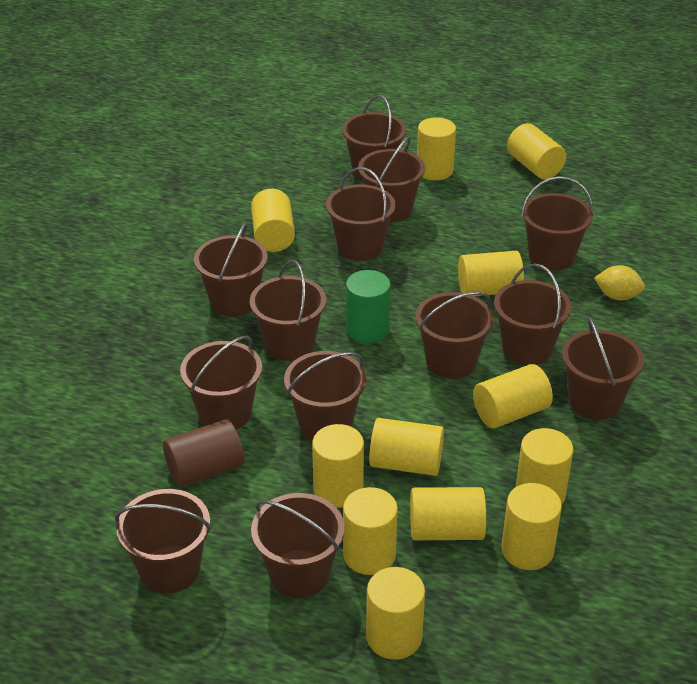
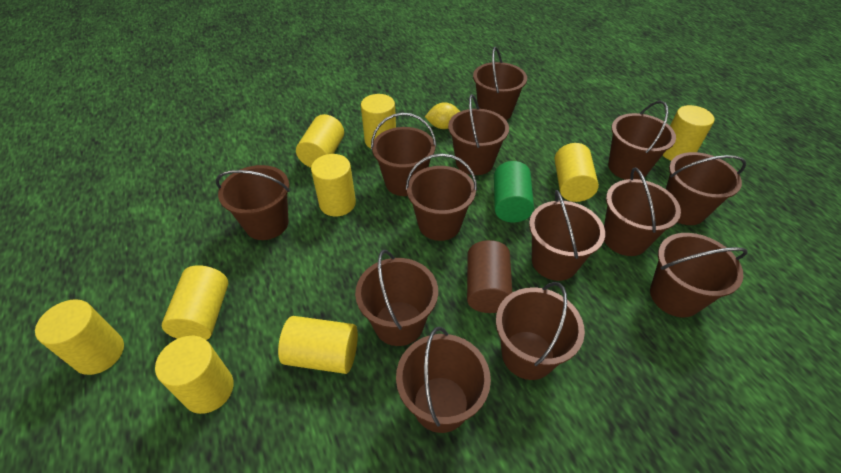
yellow cylinder: [251,189,295,252] [312,424,364,508] [343,487,398,575] [366,567,425,660] [369,418,444,476] [410,487,486,540] [417,117,456,180] [458,251,524,296] [473,364,553,429] [501,483,562,570] [507,123,566,179] [516,428,573,504] = 12 -> [35,299,124,375] [155,336,234,414] [162,265,228,340] [278,316,358,374] [296,114,344,168] [311,154,356,217] [361,94,396,148] [555,143,599,202] [663,105,715,161] = 9

